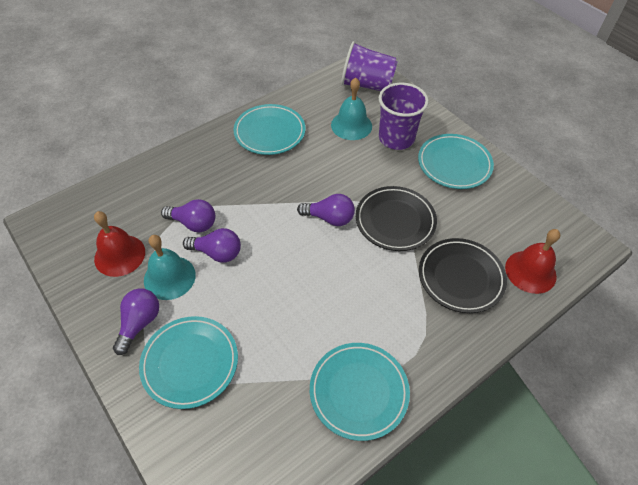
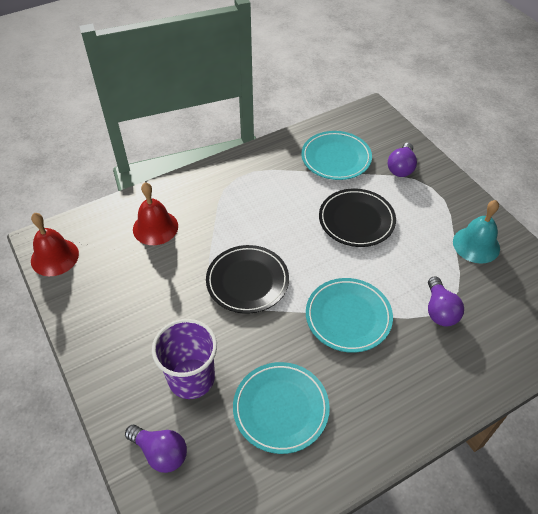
purple cup: [341,41,398,91] [379,83,429,150] = 2 -> [152,319,217,399] = 1
purple light bulb: [113,289,159,355] [161,199,215,232] [183,228,241,263] [297,194,355,226] = 4 -> [125,425,187,473] [388,143,417,177] [428,276,464,326] = 3
turquoise bell: [144,235,196,300] [331,78,372,140] = 2 -> [453,200,500,264] = 1
turquoise plate: [139,316,238,409] [234,104,305,155] [310,343,410,441] [418,134,494,189] = 4 -> [233,362,330,454] [301,131,372,180] [306,278,393,353] = 3

